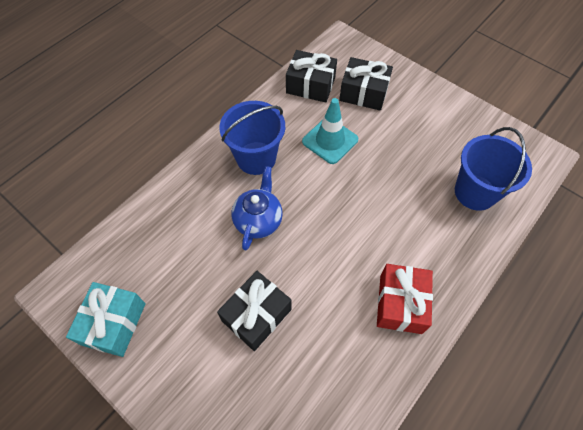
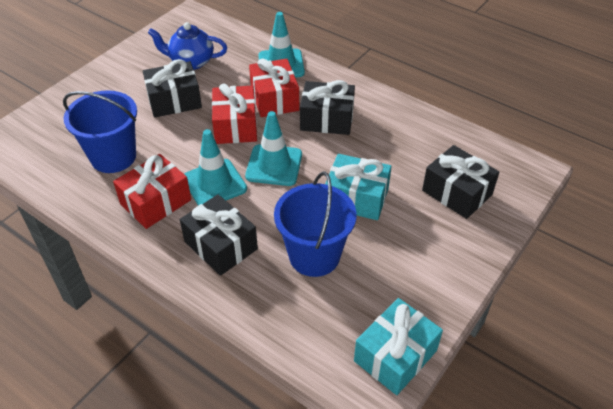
black gift: [217,271,291,351] [286,50,337,103] [339,57,393,111] = 3 -> [143,59,202,118] [180,194,258,276] [300,80,355,135] [422,145,499,219] = 4
red gift: [377,264,433,334] = 1 -> [113,154,191,229] [212,83,257,144] [249,58,299,117] = 3
turquoise gift: [66,282,146,357] = 1 -> [325,154,392,220] [354,298,443,395] = 2
turquoise traffic cone: [302,98,358,164] = 1 -> [184,129,247,206] [245,111,302,186] [258,12,305,78] = 3

